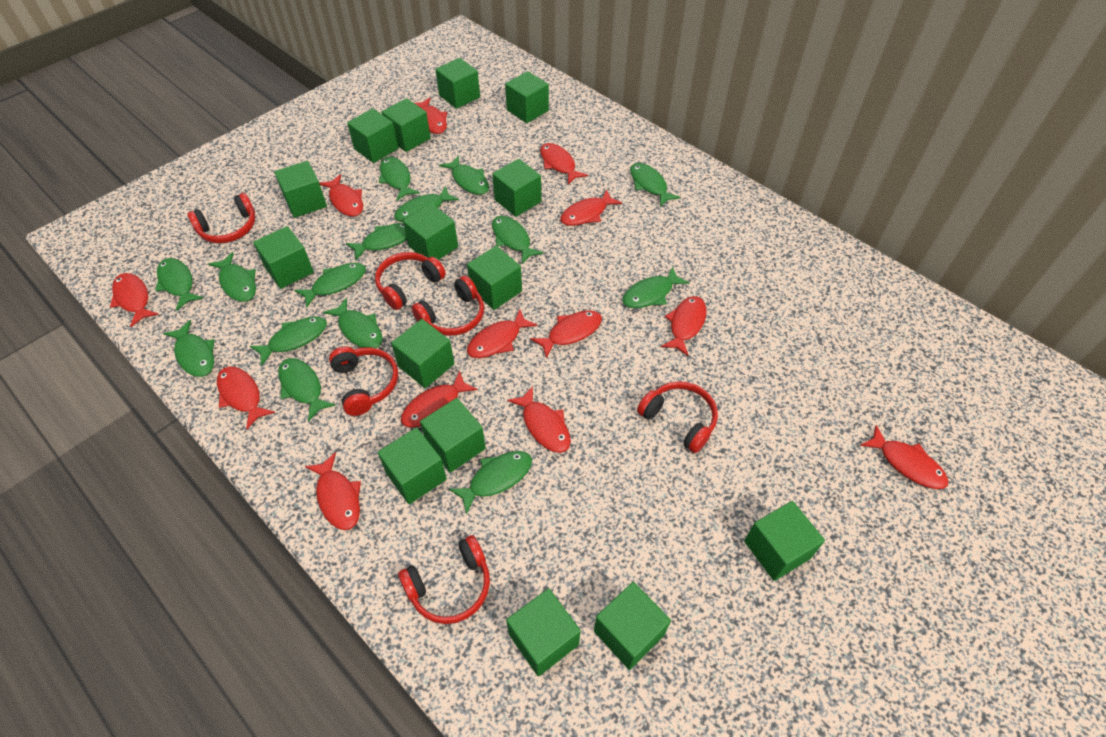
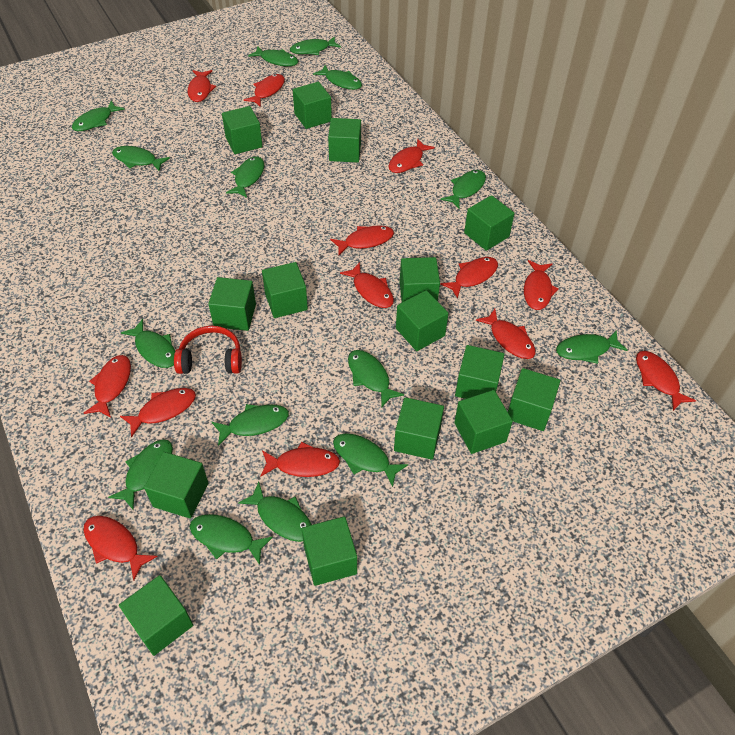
red headphones: [187,193,255,243] [329,347,398,416] [375,252,446,310] [398,535,490,624] [412,276,484,336] [637,381,718,453] = 6 -> [174,326,242,374] = 1

